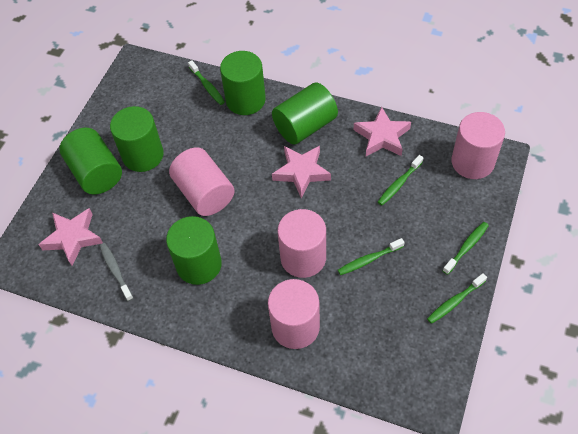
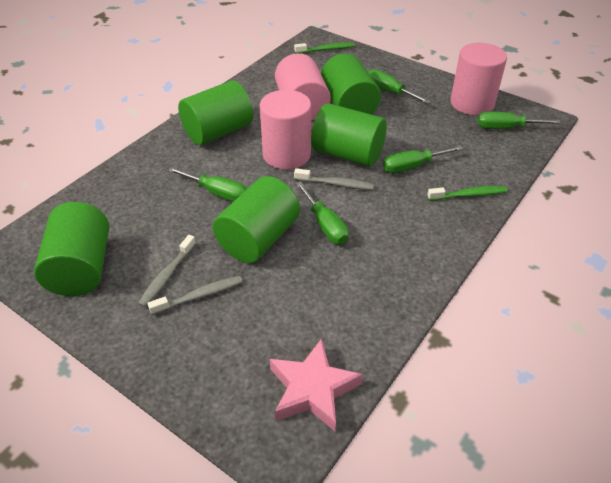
green screwdriver: none = 0 -> [168,167,247,202] [295,181,349,244] [368,69,431,104] [383,146,463,173] [478,112,561,129] = 5
green toothbrush: [188,60,225,105] [338,238,405,275] [378,155,424,205] [427,273,487,324] [443,222,489,275] = 5 -> [294,43,355,54] [427,186,508,201] = 2
grey toothbrush: [99,243,133,301] = 1 -> [138,235,196,307] [147,276,243,315] [294,168,374,190] = 3
pink cylinder: [169,147,234,216] [268,279,320,349] [277,209,326,278] [451,112,505,179] = 4 -> [260,90,311,170] [275,53,331,121] [450,43,507,115] = 3
pink star: [38,208,103,266] [272,146,331,198] [354,106,411,156] = 3 -> [270,338,363,431] = 1

